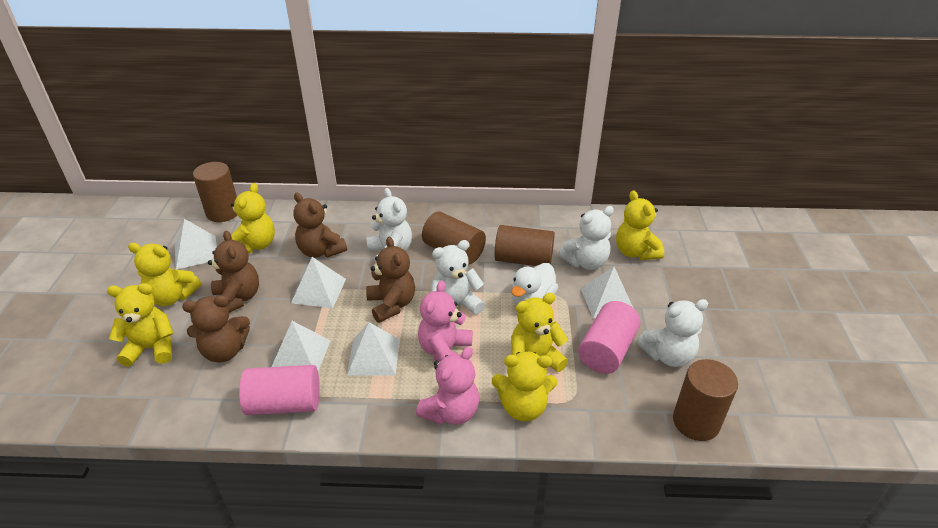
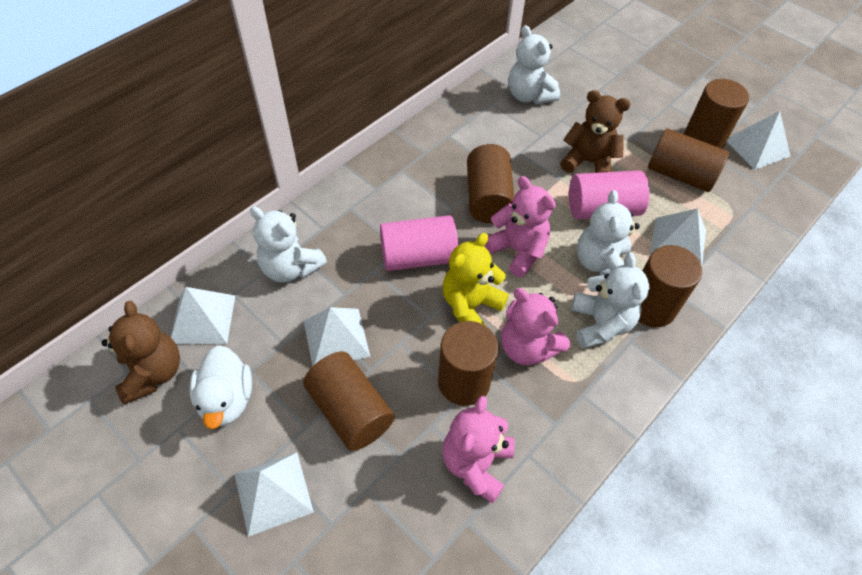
brown cylinder: [193,162,237,222] [422,211,486,264] [494,225,555,266] [673,359,738,441] = 4 -> [303,351,395,451] [438,321,499,406] [467,144,514,223] [639,245,702,327] [648,129,729,192] [684,79,749,149] = 6
brown teddy bear: [182,296,250,362] [208,231,259,313] [293,192,347,258] [366,237,415,323] = 4 -> [102,301,180,404] [560,90,631,173] = 2
pink teddy bear: [416,347,479,425] [418,280,472,362] = 2 -> [442,396,515,503] [484,176,556,277] [501,288,570,365] = 3
yellow teddy bear: [107,283,174,367] [128,243,201,306] [231,183,275,253] [492,351,557,422] [511,293,568,372] [616,190,664,260] = 6 -> [443,233,509,325] = 1

